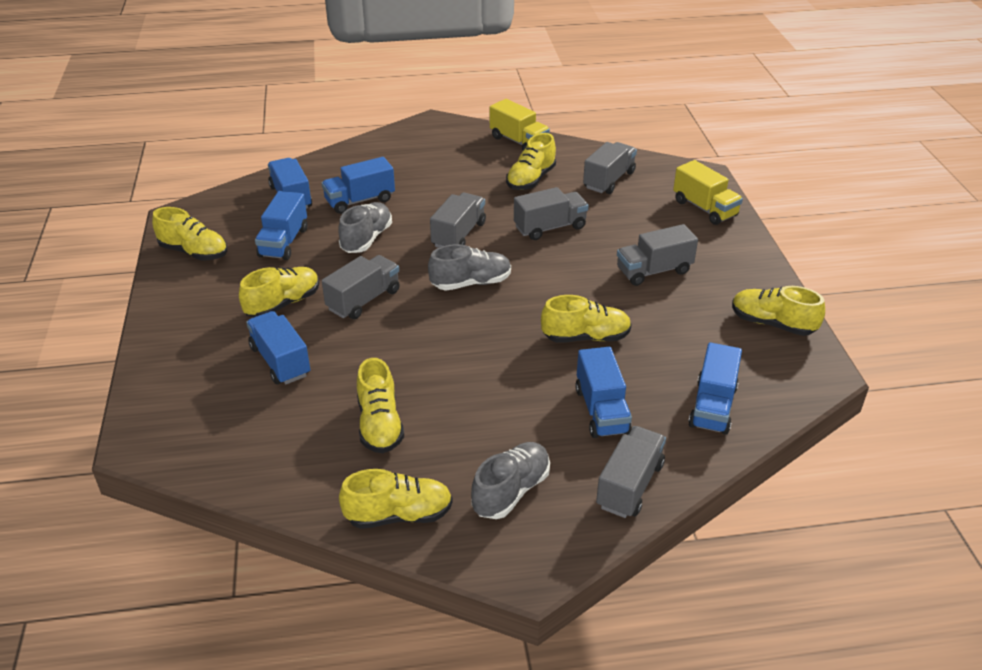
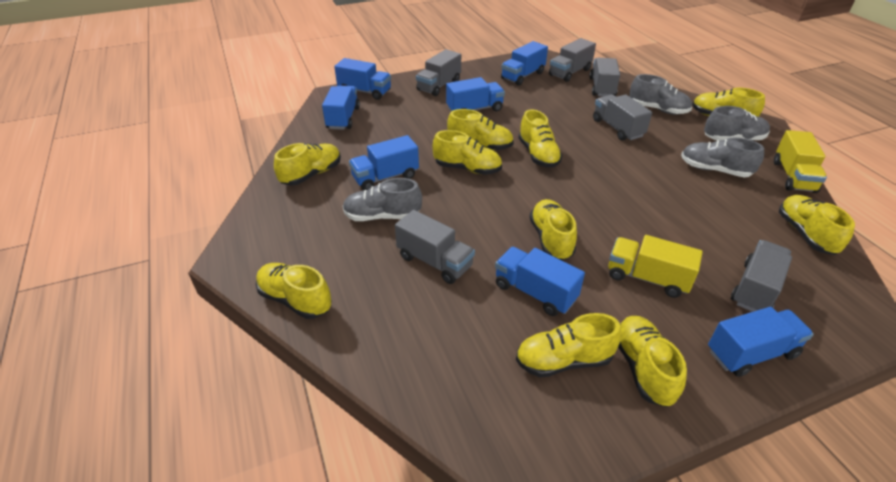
blue truck: [246,311,310,384] [255,191,308,260] [268,158,312,209] [322,157,395,214] [575,347,632,438] [688,342,742,435] = 6 -> [322,86,360,130] [334,58,391,100] [349,135,419,191] [446,77,505,111] [495,247,585,316] [501,41,548,86] [708,307,814,377] = 7
grey shoe: [338,202,392,253] [428,244,511,291] [471,442,550,519] = 3 -> [343,178,422,221] [629,74,692,115] [681,137,764,177] [704,106,770,141] = 4
yellow shoe: [152,207,227,261] [239,267,319,317] [339,469,453,529] [357,358,404,453] [506,133,556,190] [541,295,632,343] [732,286,825,336] = 7 -> [256,263,332,319] [274,143,341,185] [433,130,502,175] [447,109,514,150] [516,313,622,377] [519,109,562,168] [529,199,577,261] [618,316,687,407] [692,88,765,117] [779,195,855,255] = 10

